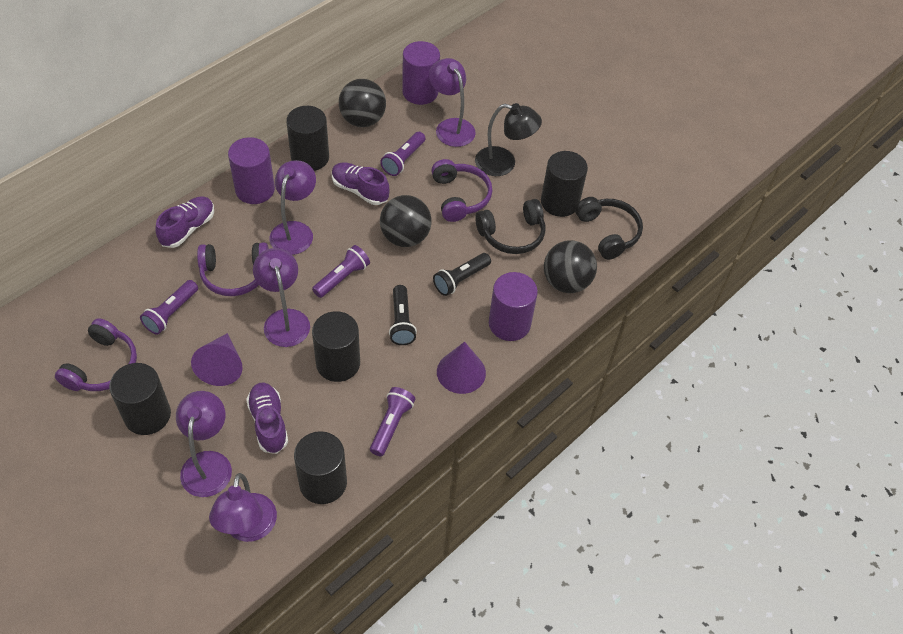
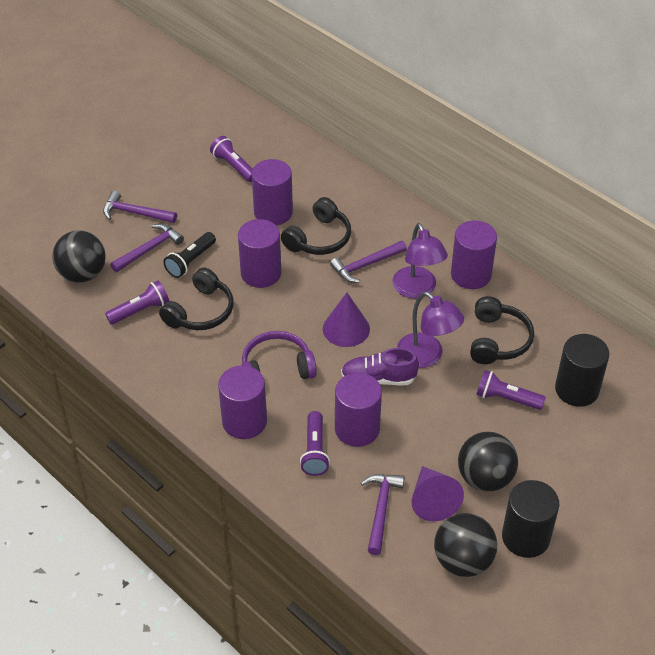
black cylinder: [109,363,171,435] [286,106,329,171] [294,431,347,504] [312,311,360,382] [541,151,588,217] = 5 -> [502,480,559,558] [555,334,609,407] = 2
black flashlight: [389,285,417,345] [433,253,491,296] = 2 -> [163,232,216,278] = 1
black headphones: [475,199,545,254] [575,197,643,260] = 2 -> [159,267,234,330] [281,197,351,255] [470,296,534,364] = 3
black lamp: [475,103,542,176] = 1 -> none = 0
purple cylinder: [228,137,275,204] [402,41,440,105] [489,272,538,341] = 3 -> [218,365,267,439] [238,219,281,288] [252,159,293,225] [335,373,382,447] [451,220,497,289] = 5
purple hammer: none = 0 -> [103,191,177,223] [110,224,184,272] [330,241,407,283] [361,474,405,555] = 4
purple headphones: [55,318,137,391] [197,242,269,296] [431,159,492,222] = 3 -> [242,331,317,379] = 1
purple lamp: [176,391,232,497] [209,473,277,542] [253,248,310,347] [270,160,316,255] [429,58,476,147] = 5 -> [392,223,448,298] [397,291,464,368] = 2
purple shoe: [155,197,214,248] [246,383,288,454] [332,162,389,205] = 3 -> [341,348,419,385] = 1

